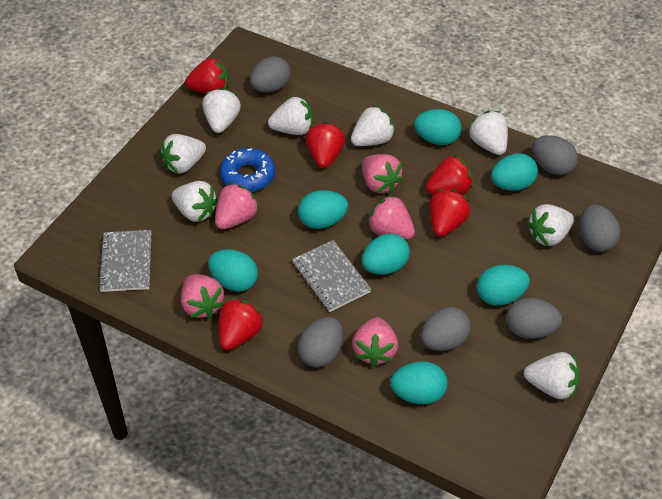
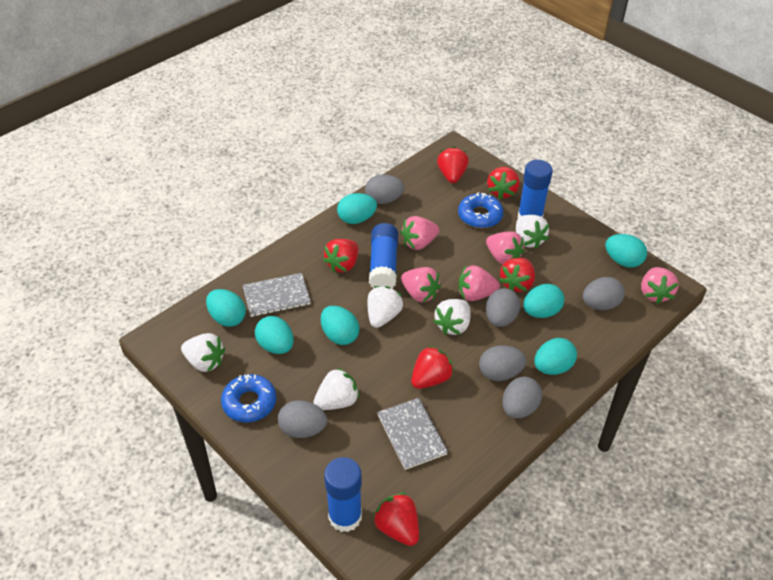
blue donut: [220,148,275,192] = 1 -> [221,374,276,422] [458,192,503,228] = 2
blue glue stick: none = 0 -> [324,457,362,532] [369,223,398,289] [517,160,553,218] = 3
red strawberry: [185,58,229,94] [219,298,264,350] [306,122,345,168] [426,155,473,195] [429,189,470,237] = 5 -> [323,239,358,272] [372,493,419,546] [411,345,454,389] [437,147,469,183] [487,167,519,199] [499,258,535,292] = 6
white strawberry: [160,134,206,174] [172,181,218,222] [202,88,241,133] [268,96,313,135] [351,106,395,146] [468,111,508,155] [524,352,580,399] [527,204,574,246] = 8 -> [181,333,225,372] [313,367,359,410] [367,286,403,328] [433,299,471,335] [516,215,549,249] = 5

